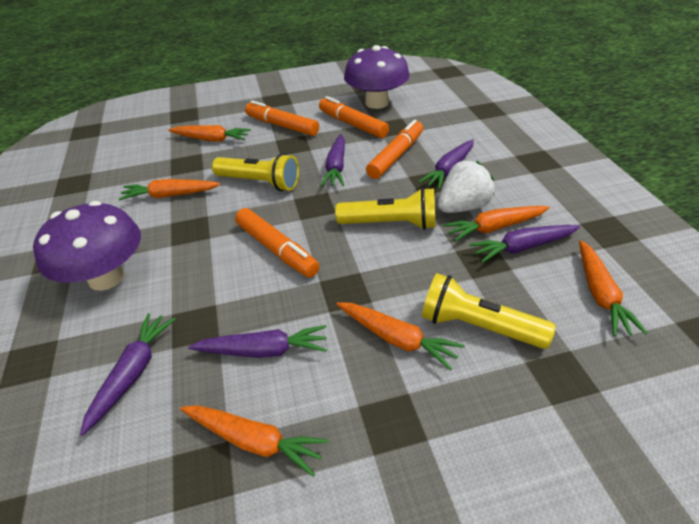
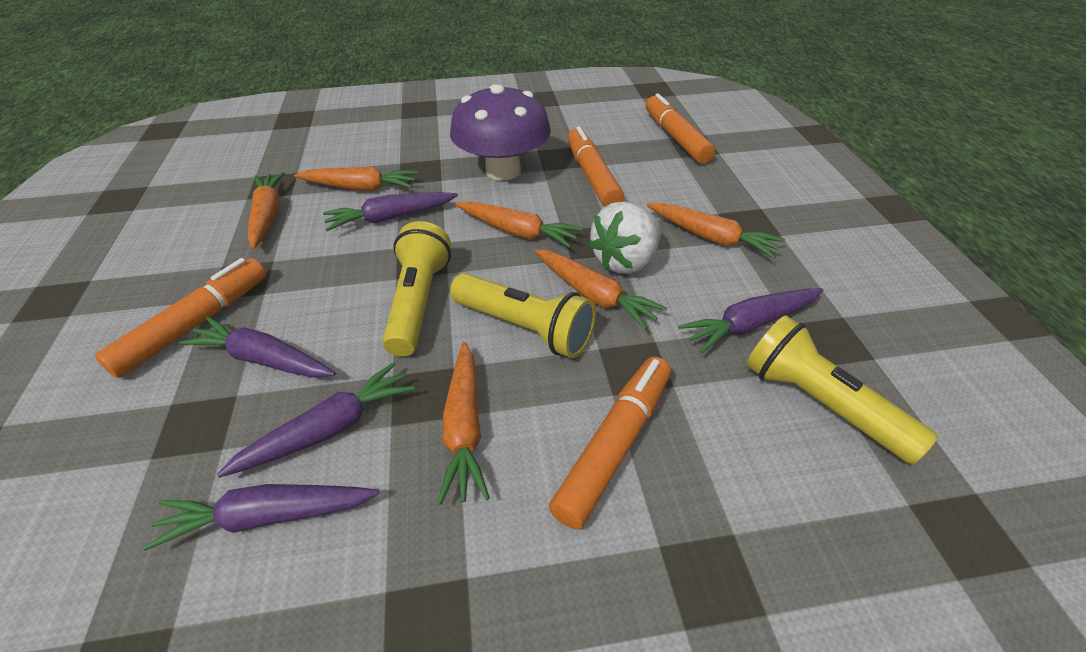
purple mushroom: [33,201,141,291] [344,45,410,109] = 2 -> [450,84,551,181] = 1

